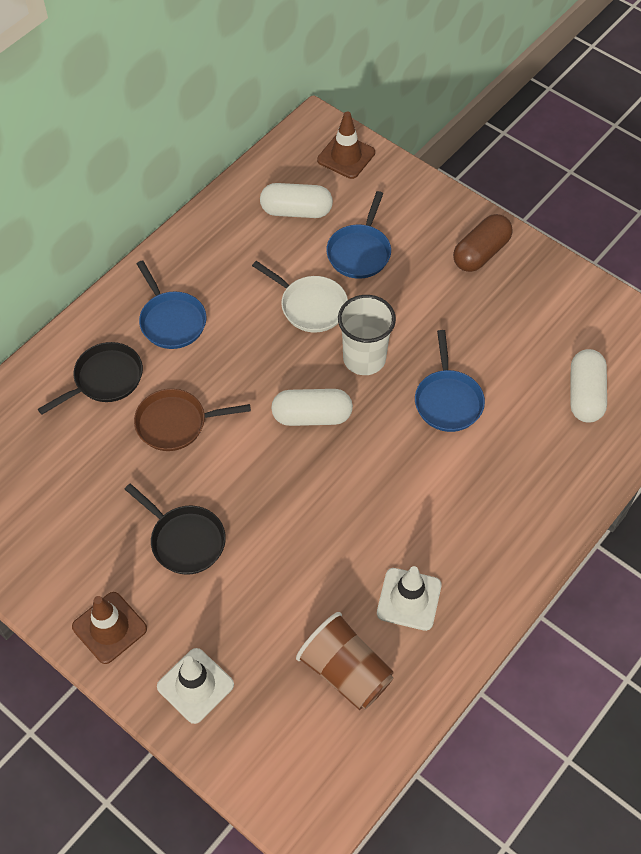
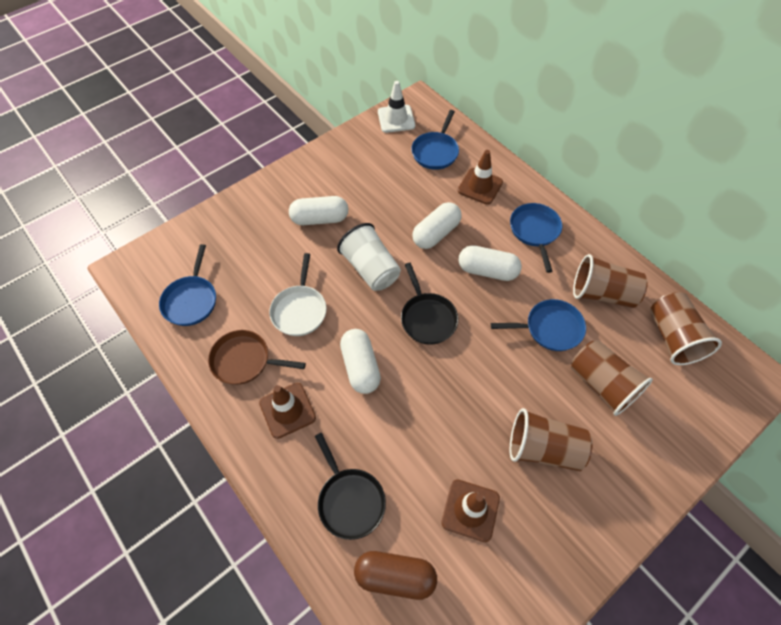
blue pan: [137,260,206,349] [326,191,391,279] [415,330,485,432] = 3 -> [159,244,216,326] [411,110,459,170] [491,299,586,351] [510,203,562,273] = 4
brown cup: [296,612,394,710] = 1 -> [510,408,592,471] [571,340,653,416] [573,254,648,308] [650,292,722,365] = 4
brown traffic cone: [72,592,147,664] [317,112,375,179] = 2 -> [259,383,316,439] [441,479,500,542] [457,150,503,205] = 3
white capsule: [260,183,333,218] [271,389,353,426] [570,349,607,423] = 3 -> [289,196,348,225] [340,329,381,394] [412,202,462,249] [458,245,522,281] = 4
white traffic cone: [157,648,234,724] [377,566,442,631] = 2 -> [378,81,415,133] = 1

